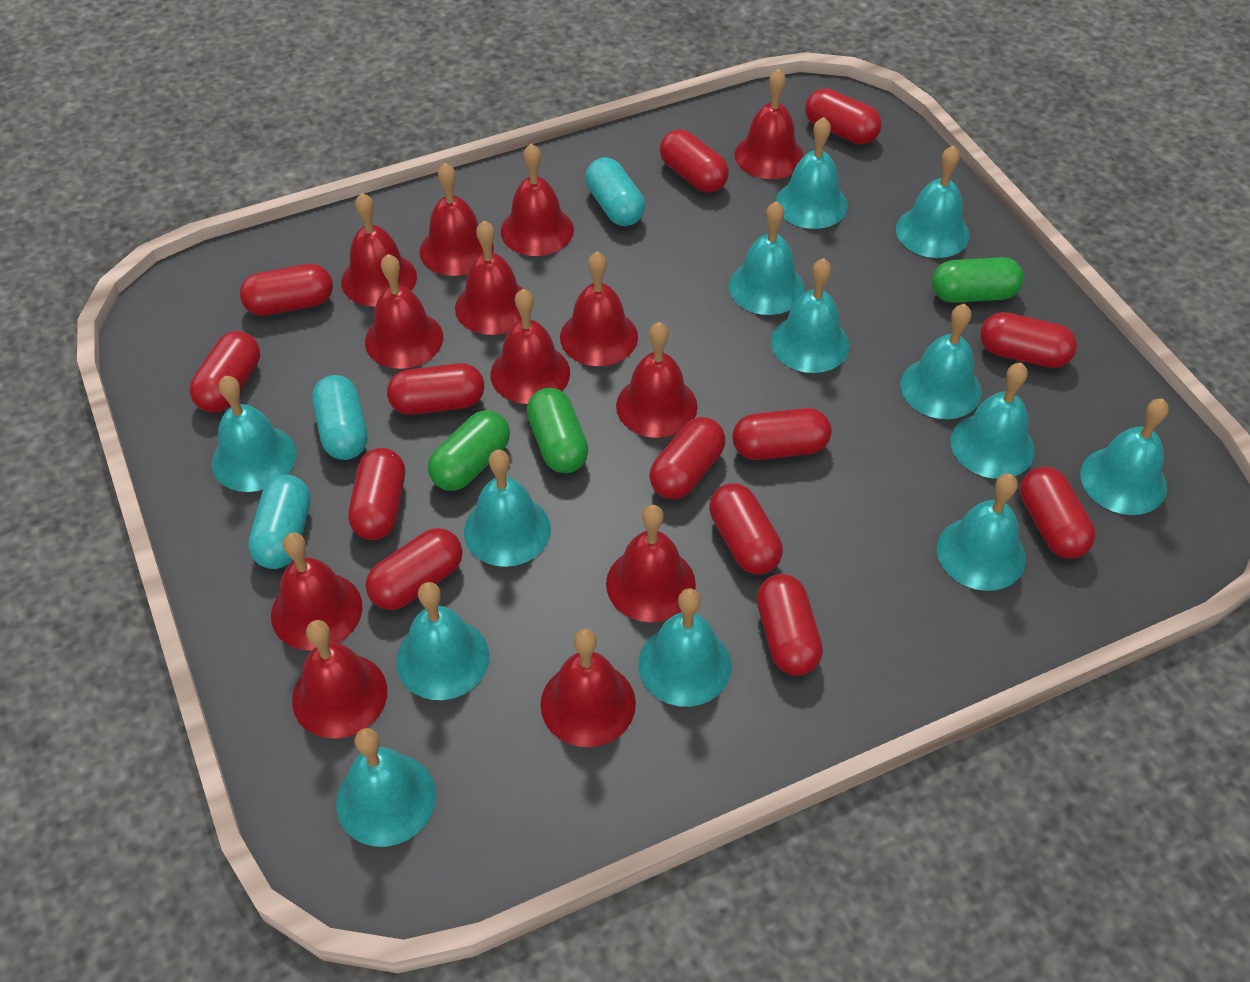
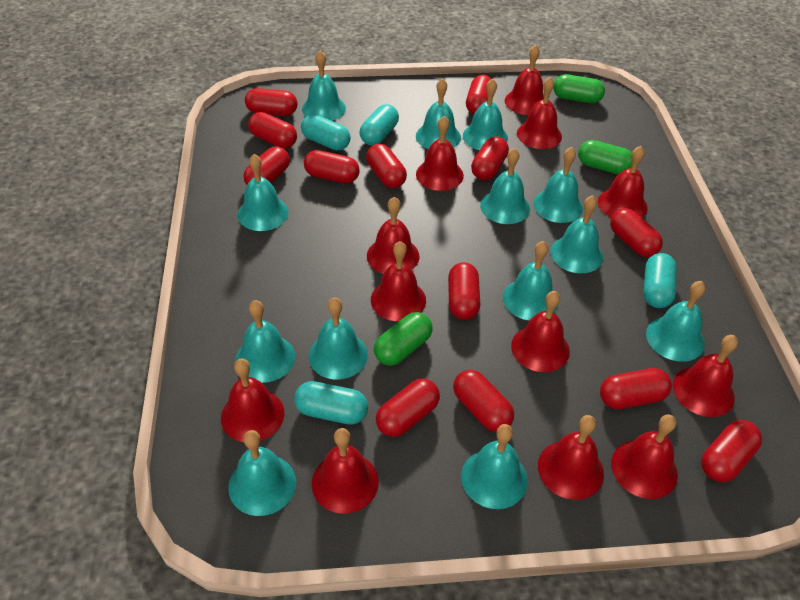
red bell: [271,533,363,650] [292,620,387,739] [341,193,417,306] [365,254,443,369] [419,163,494,276] [455,221,523,335] [490,289,570,404] [501,144,574,256] [541,629,636,747] [560,252,638,366] [606,505,696,622] [616,322,698,438] [735,69,804,179] = 13 -> [221,358,284,442] [312,428,379,514] [367,197,420,274] [371,241,426,321] [416,116,464,191] [505,45,544,115] [511,291,570,372] [517,77,562,149] [538,415,604,500] [598,146,648,218] [611,414,678,499] [673,335,738,417] = 12
turquoise capsule: [248,475,311,569] [312,375,367,460] [585,157,645,226] = 3 -> [294,381,368,425] [301,114,351,151] [359,104,399,145] [643,253,677,308] = 4

